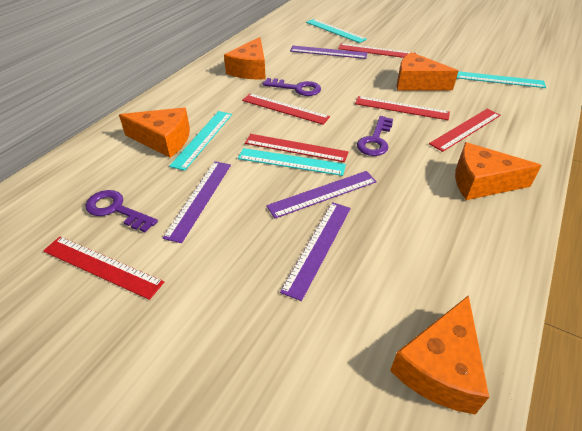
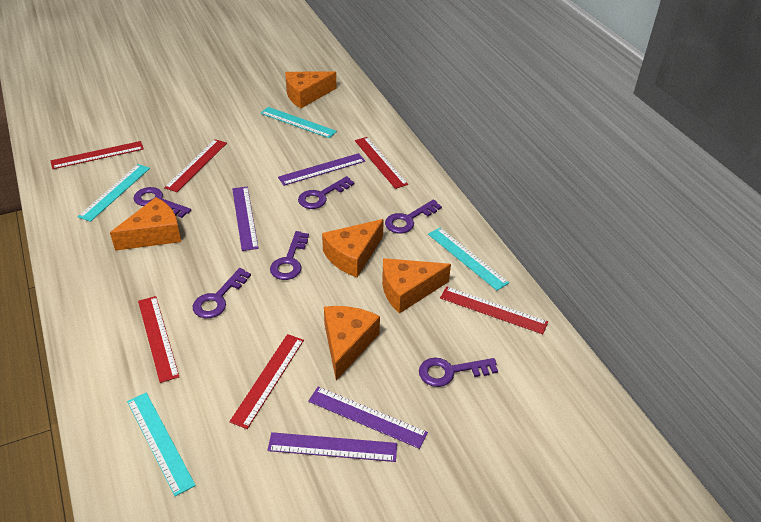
purple key: [85,190,158,232] [263,78,321,96] [357,116,393,156] = 3 -> [133,187,191,218] [193,268,251,318] [270,231,309,280] [298,176,354,209] [385,199,442,233] [419,358,498,387] = 6

